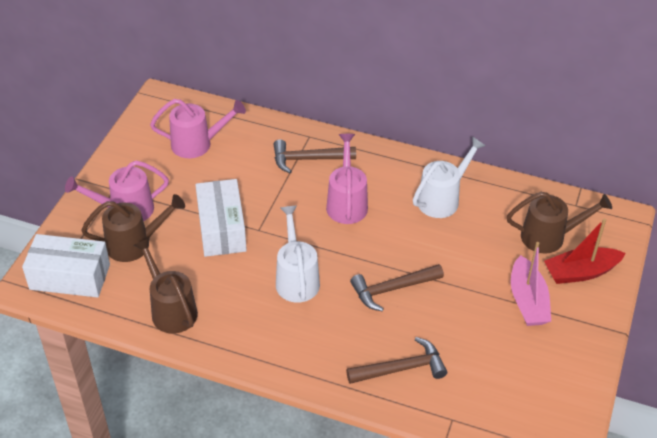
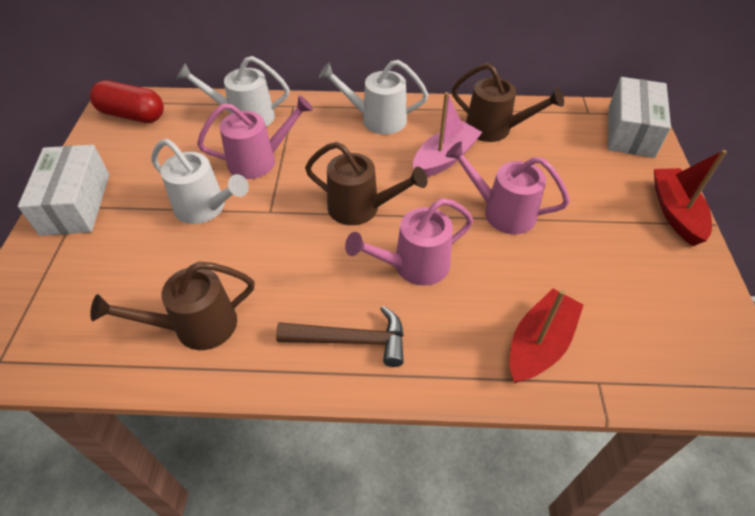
brown hammer: [273,140,356,173] [346,337,447,384] [350,264,444,312] = 3 -> [276,306,404,367] = 1
red boat: [544,219,626,284] = 1 -> [509,289,583,383] [654,150,727,246] = 2
red capsule: none = 0 -> [90,80,164,123] = 1
white watering can: [276,206,320,303] [413,137,486,218] = 2 -> [152,139,249,224] [177,56,289,127] [319,60,428,134] = 3

